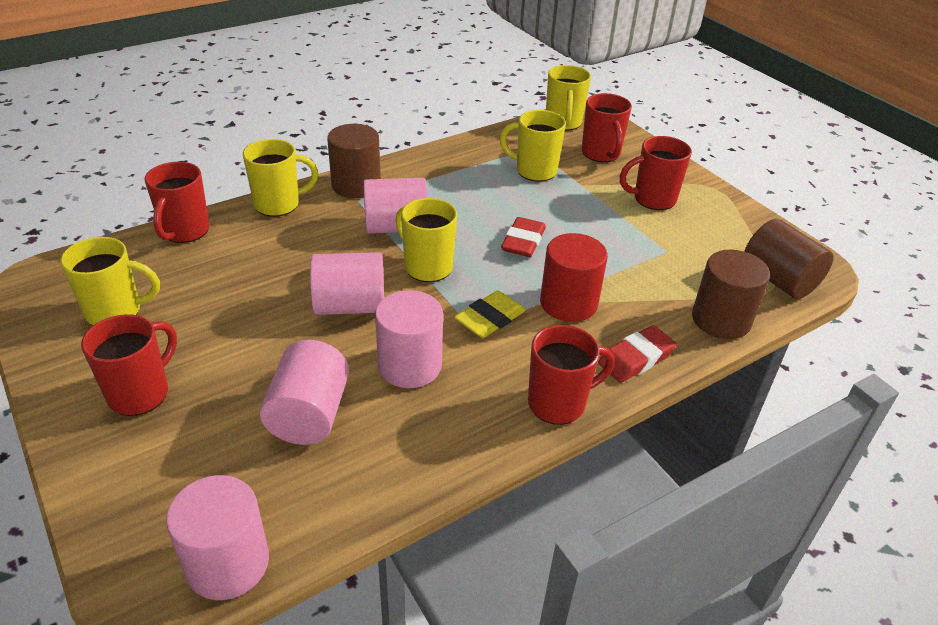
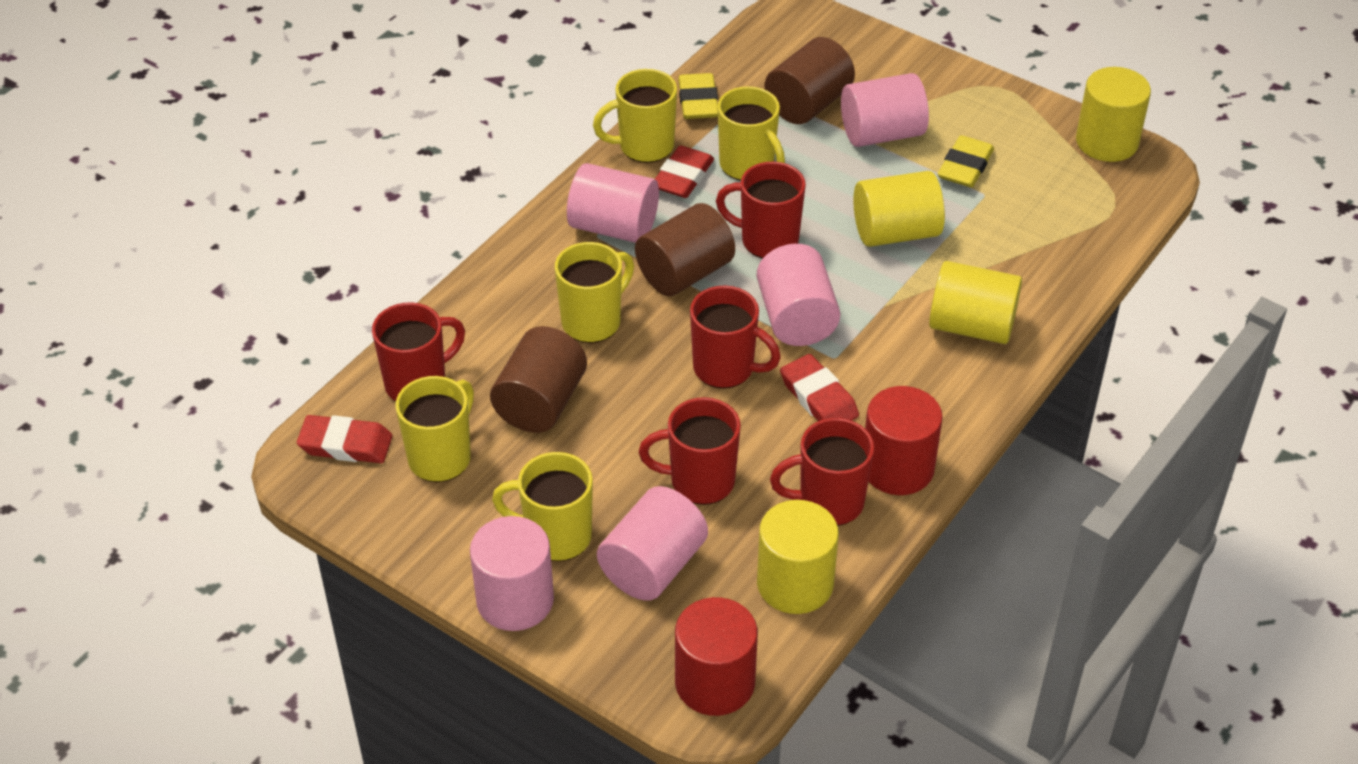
red cylinder: [540,233,608,322] = 1 -> [675,597,758,716] [865,386,943,495] = 2
red eraser: [501,217,546,257] [598,325,677,383] = 2 -> [297,415,392,463] [655,145,714,198] [780,354,859,421] = 3
yellow cylinder: none = 0 -> [757,500,839,614] [853,171,945,247] [929,261,1022,344] [1076,67,1151,162] = 4
yellow eraser: [454,290,526,338] = 1 -> [678,73,718,119] [938,135,994,187] = 2

